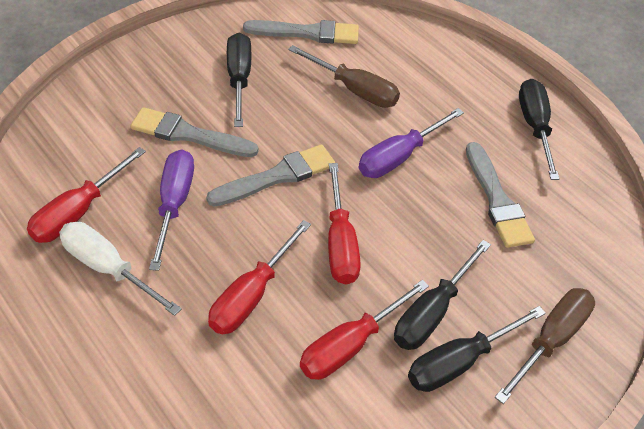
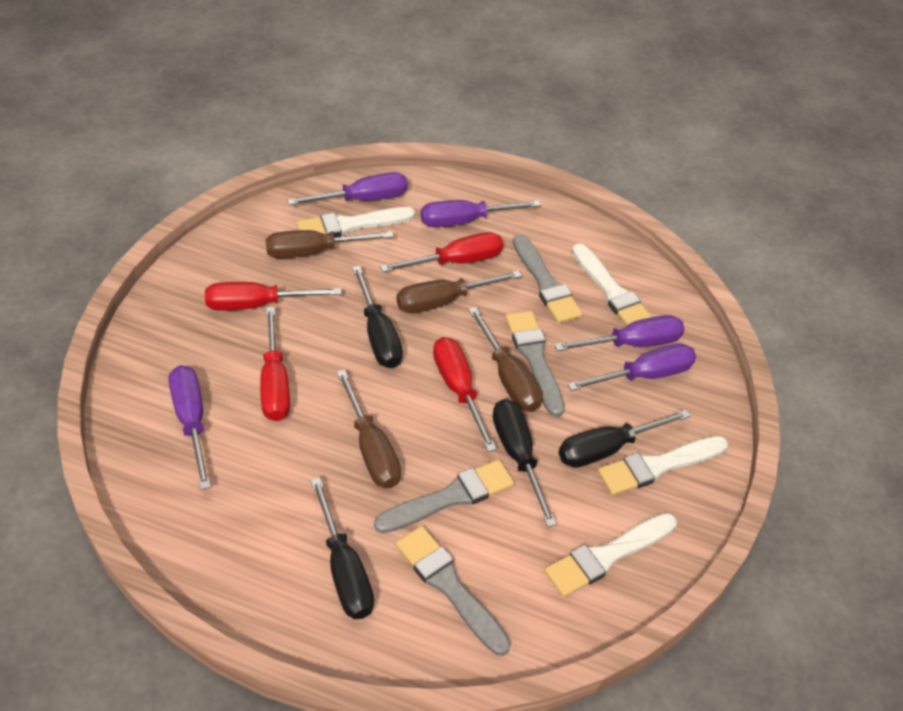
brown screwdriver: [288,45,400,108] [495,288,595,404] = 2 -> [265,230,394,259] [336,369,401,488] [397,271,522,313] [468,307,542,412] = 4
purple screwdriver: [149,149,194,271] [359,108,464,178] = 2 -> [169,365,211,490] [287,172,408,205] [421,200,541,227] [554,315,685,351] [568,343,696,391] = 5
white brush: none = 0 -> [297,207,415,237] [544,513,677,597] [572,243,652,326] [598,436,728,495] = 4
white screwdriver: [59,222,182,316] = 1 -> none = 0

